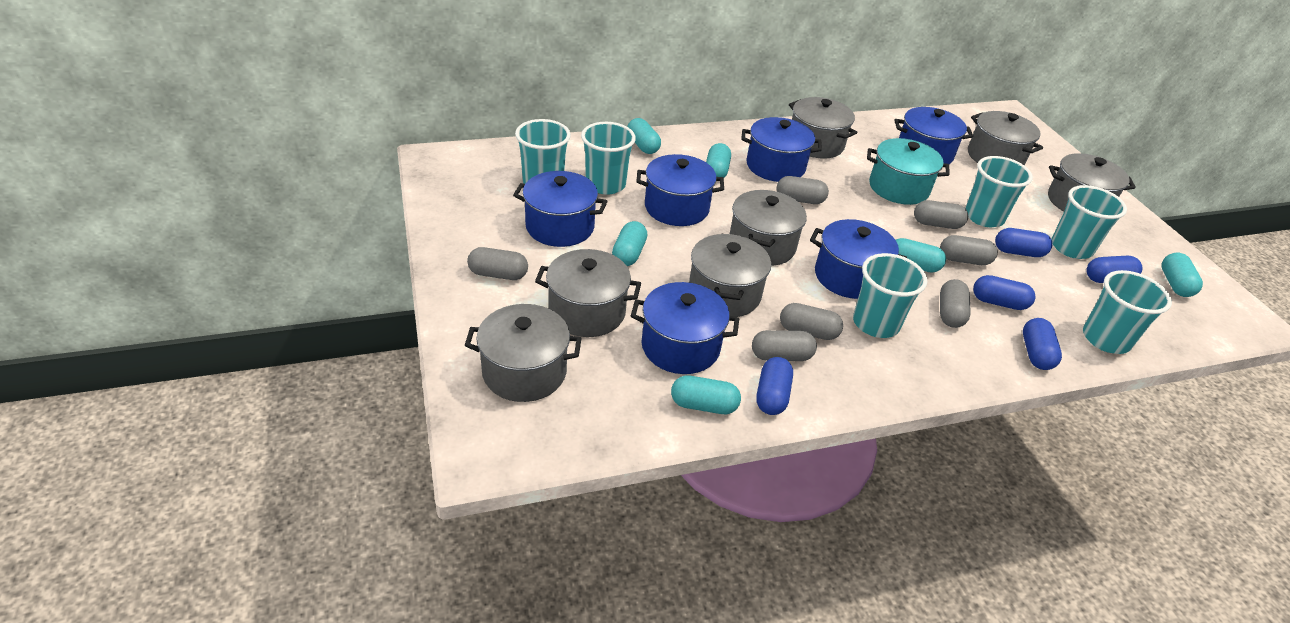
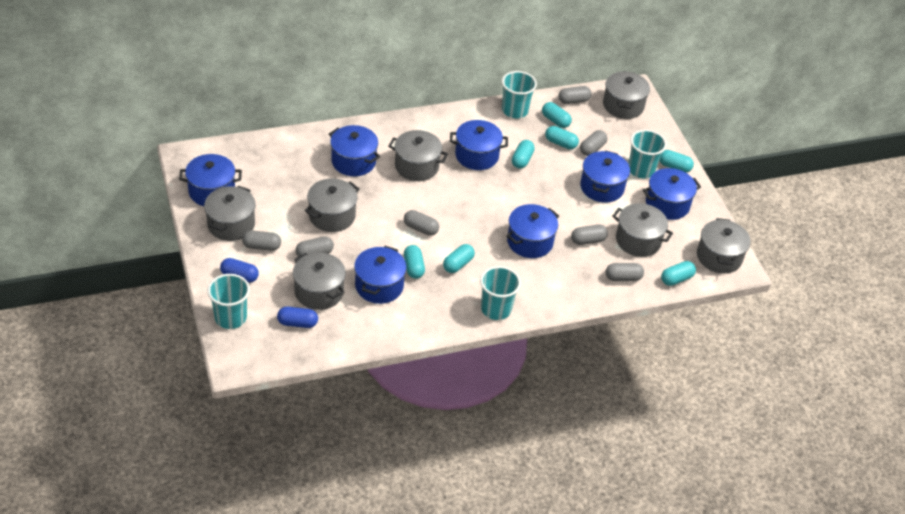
blue capsule: [756,357,793,415] [973,275,1035,310] [995,228,1052,257] [1023,318,1062,370] [1086,255,1143,283] = 5 -> [220,258,259,283] [277,307,318,328] = 2
blue pot: [513,171,607,247] [631,282,739,374] [636,154,724,226] [741,117,822,182] [810,219,907,299] [894,107,973,164] = 6 -> [179,154,242,206] [329,125,380,176] [354,246,407,304] [450,120,508,170] [506,204,559,258] [580,150,630,203] [643,168,701,220] = 7
turquoise capsule: [612,221,647,266] [627,118,661,154] [671,375,741,414] [706,143,731,178] [896,238,946,273] [1162,253,1203,297] = 6 -> [404,245,425,279] [443,244,475,273] [512,140,535,169] [542,102,572,128] [545,126,579,150] [659,150,694,173] [661,261,696,286] = 7
turquoise cup: [515,119,571,184] [581,122,636,195] [853,253,927,338] [965,156,1033,227] [1051,185,1127,259] [1083,270,1172,354] = 6 -> [207,274,250,329] [480,266,521,320] [502,71,537,118] [629,129,667,178] = 4
turquoise pot: [867,138,950,205] = 1 -> none = 0

